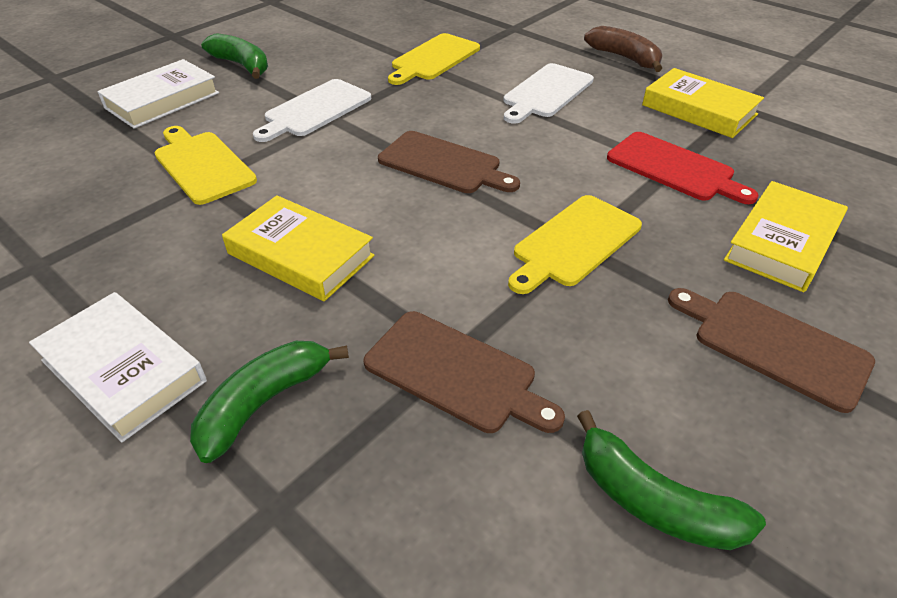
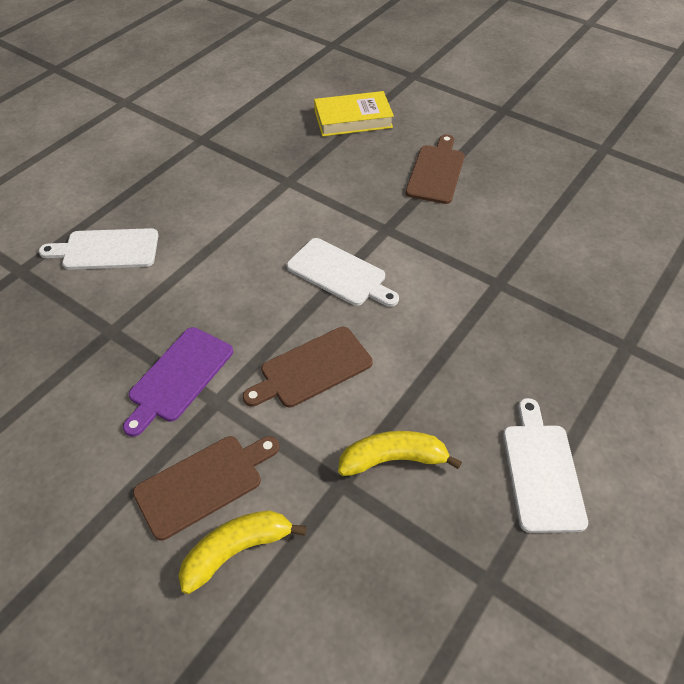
brown banana: [584,26,662,72] = 1 -> none = 0
green banana: [190,341,349,463] [201,33,268,79] [577,410,766,550] = 3 -> none = 0
purple cutting board: none = 0 -> [123,327,233,437] = 1
red cutting board: [607,132,759,204] = 1 -> none = 0
white book: [29,292,207,442] [97,59,219,129] = 2 -> none = 0
white cutting board: [253,79,371,142] [504,63,594,124] = 2 -> [39,228,158,270] [287,238,399,307] [503,398,588,533] = 3
yellow banana: none = 0 -> [178,511,307,594] [338,431,462,476] = 2
yellow book: [222,195,375,301] [642,68,764,138] [724,181,848,292] = 3 -> [314,91,394,136] = 1
yellow cutting board: [155,126,257,205] [388,33,480,85] [508,195,642,294] = 3 -> none = 0

